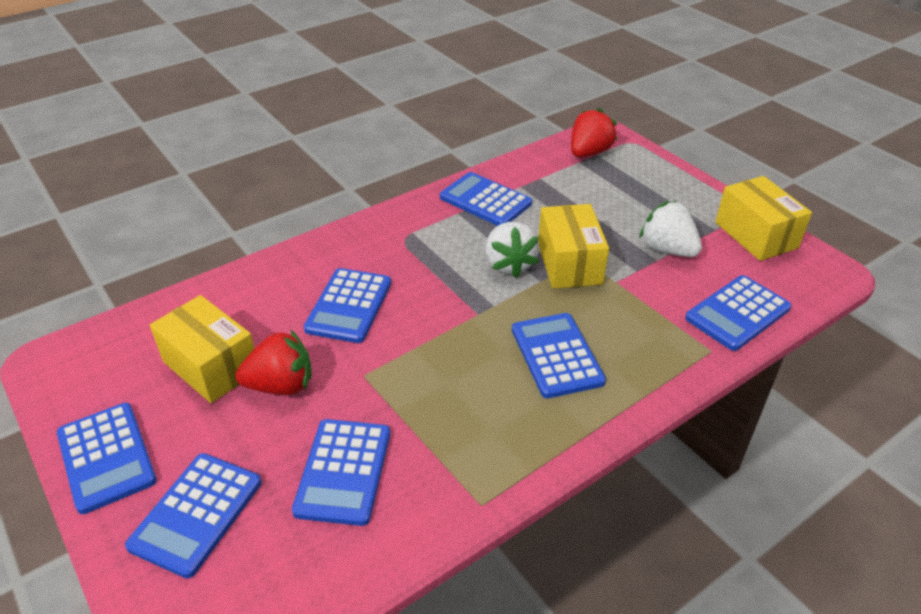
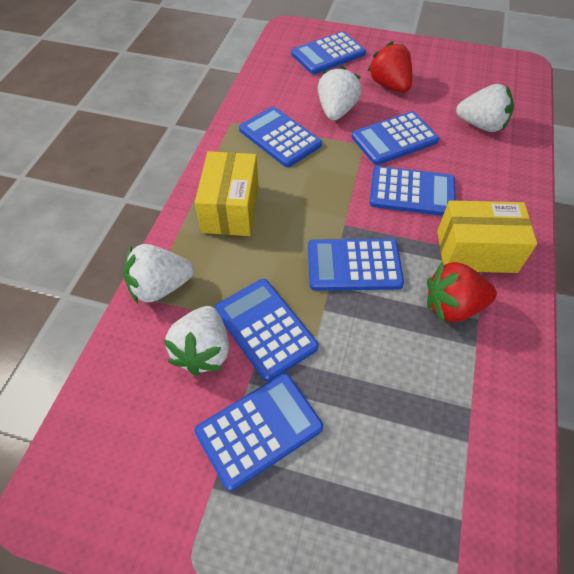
white strawberry: [485,222,539,278] [639,201,702,257] = 2 -> [123,244,194,304] [164,306,229,376] [318,66,362,120] [456,84,514,132] = 4
yellow box: [150,295,255,403] [538,204,609,289] [715,176,812,261] = 3 -> [195,151,259,236] [437,200,537,273] = 2

